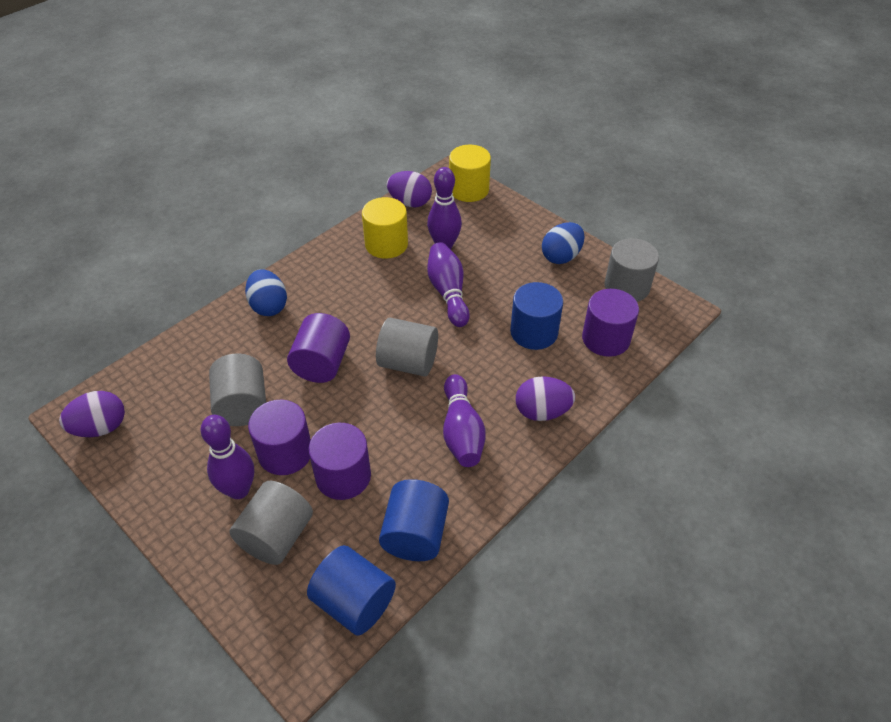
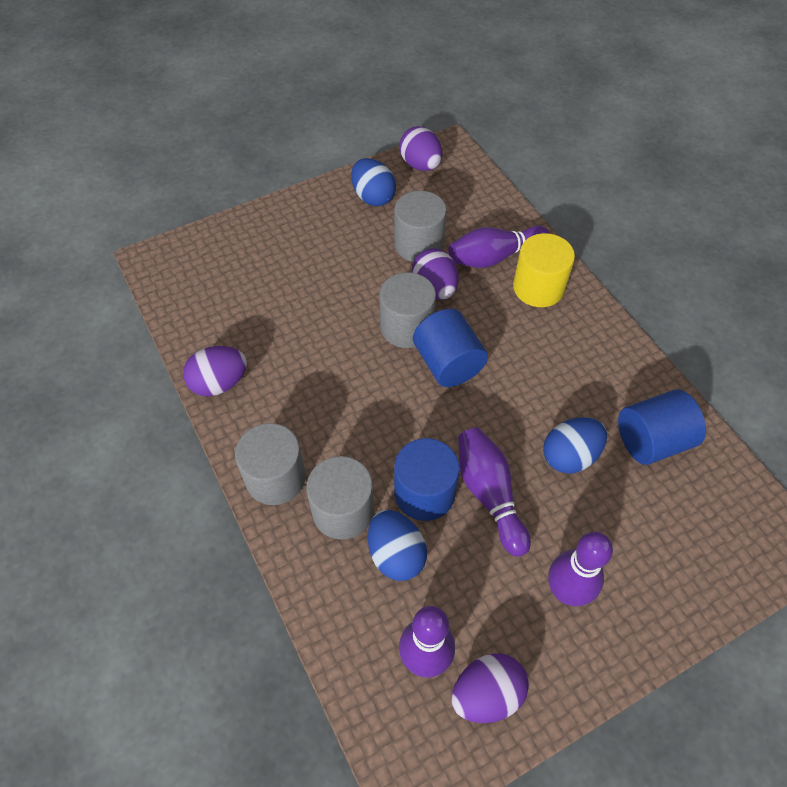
blue egg: [245,269,287,316] [542,222,585,264] = 2 -> [351,158,396,206] [368,510,427,581] [543,418,607,474] = 3
purple cylinder: [248,400,311,475] [287,313,350,383] [309,423,371,500] [582,289,639,357] = 4 -> none = 0
purple egg: [59,391,125,437] [387,171,432,207] [515,376,575,421] = 3 -> [183,346,247,396] [399,126,442,171] [412,248,459,300] [452,653,529,723] = 4
yellow cylinder: [362,197,408,259] [449,145,491,202] = 2 -> [513,233,575,307] = 1

